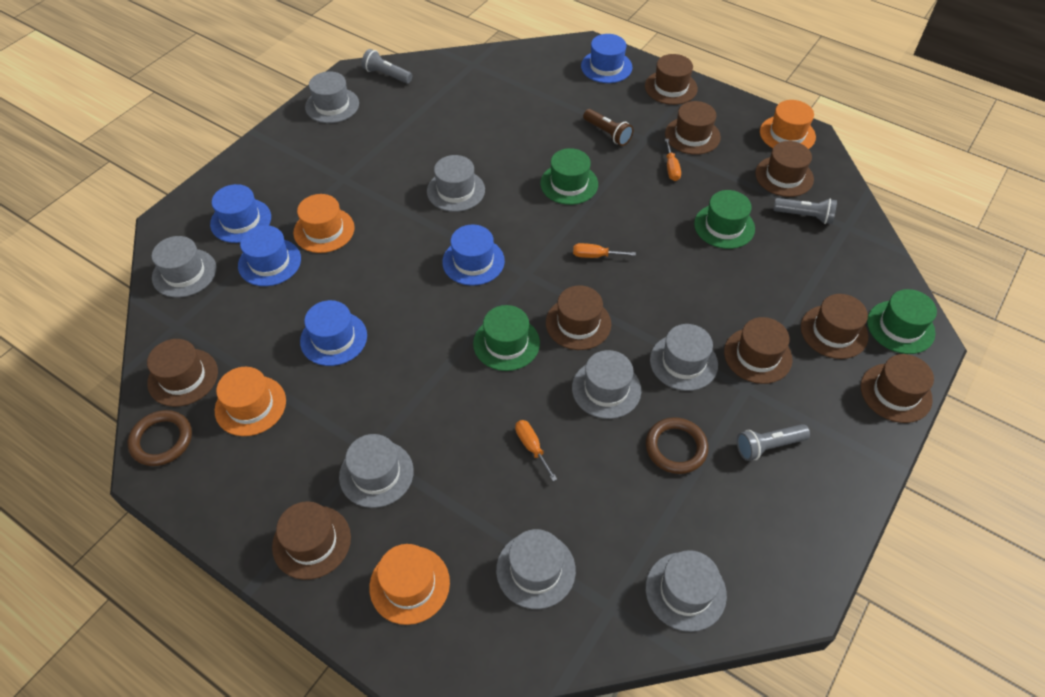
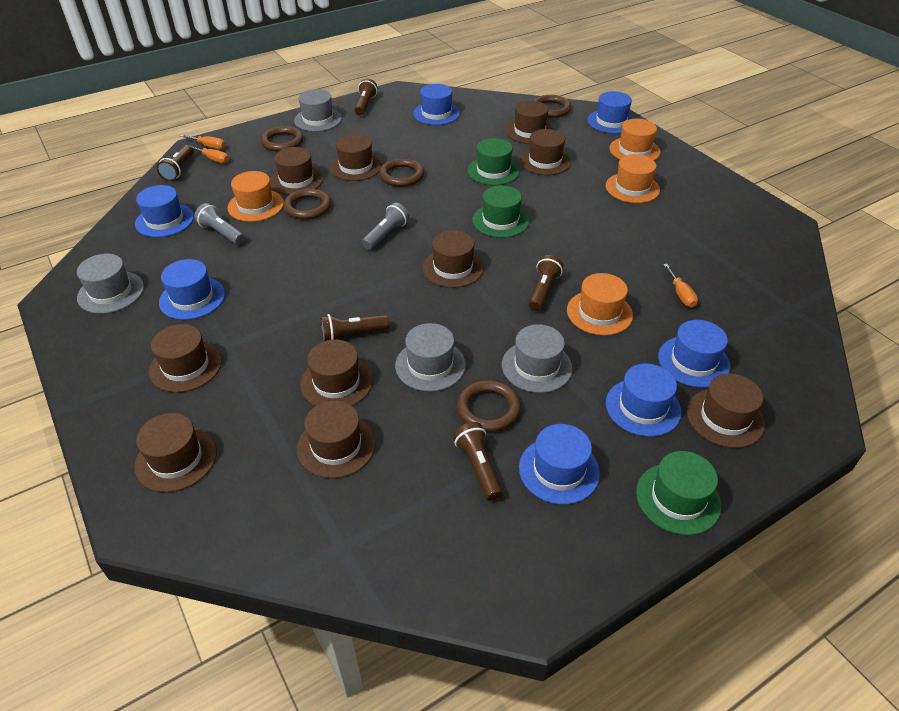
blue hat: [210,184,271,243] [238,225,301,286] [300,300,367,366] [442,225,505,286] [581,34,632,83] = 5 -> [135,185,194,237] [159,259,225,320] [413,84,460,125] [519,424,600,505] [587,91,634,134] [606,364,681,437] [658,320,730,387] = 7
brown flashlight: [583,109,633,146] = 1 -> [157,145,193,181] [320,314,389,342] [354,78,377,116] [453,422,503,501] [528,255,563,311] = 5
brown hat: [147,339,218,407] [272,501,351,580] [546,285,611,350] [645,54,698,105] [665,101,721,155] [724,317,792,384] [755,141,814,197] [801,294,868,359] [861,354,934,423] = 9 -> [135,413,217,492] [149,324,222,393] [270,147,323,195] [297,401,376,478] [300,340,373,406] [330,134,382,181] [422,230,484,288] [506,101,554,144] [519,129,571,175] [687,374,765,448] = 10
brown ring: [128,410,192,466] [646,417,708,474] = 2 -> [260,126,303,152] [283,188,331,220] [379,158,424,187] [457,380,521,432] [533,95,571,118] = 5
green hat: [473,305,540,371] [540,148,598,205] [694,190,755,249] [867,289,937,354] = 4 -> [467,138,520,185] [472,185,529,238] [636,451,721,535] = 3
grey flashlight: [361,49,412,84] [737,424,810,461] [774,198,837,224] = 3 -> [194,203,245,245] [362,203,409,250] = 2
grey hat: [152,236,216,298] [305,71,359,123] [339,434,414,508] [427,155,485,212] [496,529,576,609] [572,350,641,419] [646,550,727,632] [650,324,718,391] = 8 -> [77,254,144,314] [294,89,342,131] [395,323,466,392] [502,324,573,393] = 4

